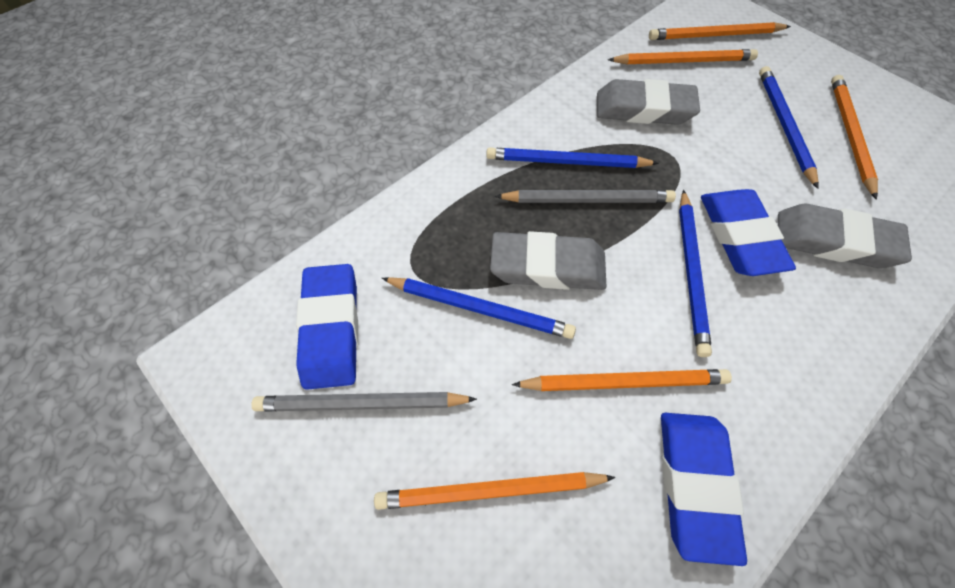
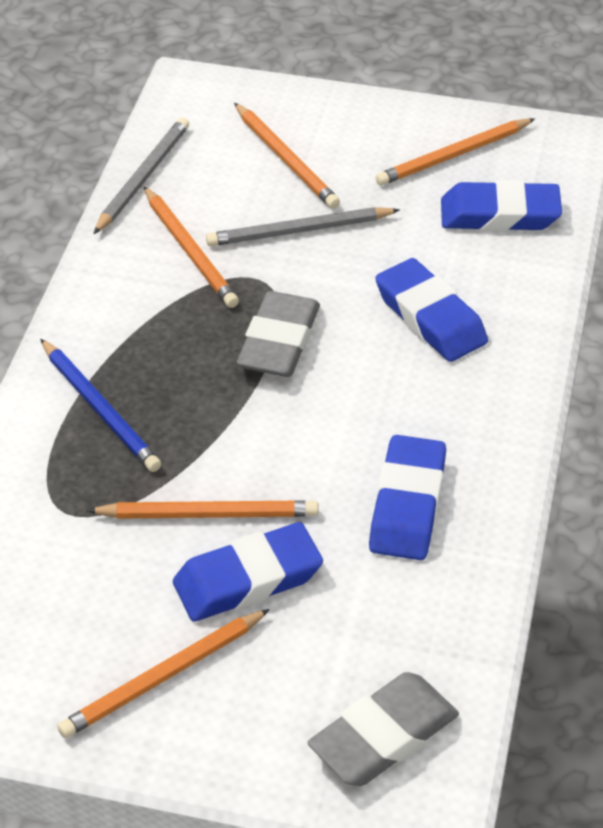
blue eraser: [296,264,358,390] [661,413,747,566] [701,189,796,276] = 3 -> [173,522,323,622] [369,435,446,560] [375,258,488,362] [441,180,562,231] = 4
blue pencil: [382,277,576,339] [486,147,659,168] [679,189,712,357] [759,66,819,189] = 4 -> [40,339,161,472] = 1
grey eraser: [490,231,606,290] [597,79,700,125] [778,204,912,268] = 3 -> [237,291,320,377] [308,672,459,786] = 2

